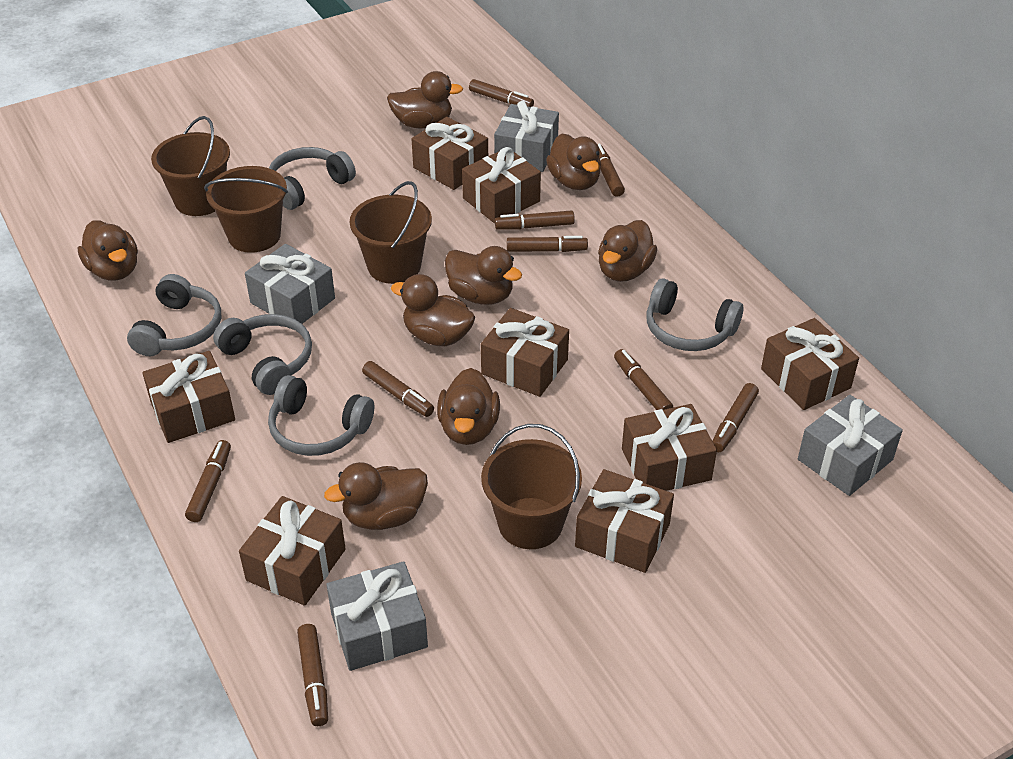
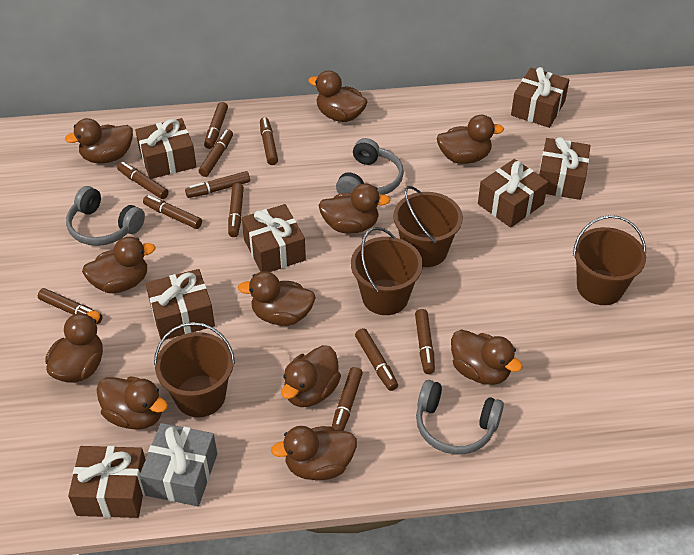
brown duck: [78,220,138,281] [324,462,428,530] [387,71,463,129] [391,274,475,346] [437,368,500,445] [445,246,522,305] [546,134,601,190] [598,220,657,282] = 8 -> [45,311,103,383] [65,118,133,164] [82,237,156,293] [96,377,168,430] [238,271,316,326] [271,426,357,480] [281,345,341,407] [308,70,368,122] [318,183,390,234] [437,115,504,164] [451,329,523,385] = 11
brown gift: [142,351,235,443] [239,496,346,606] [412,117,488,190] [462,147,541,223] [481,308,569,397] [575,469,674,573] [622,404,717,491] [761,318,859,410] = 8 -> [68,446,146,518] [135,118,197,179] [146,269,215,340] [242,204,306,272] [478,159,548,228] [511,67,569,128] [539,137,590,200] = 7
brown marker: [185,440,231,522] [297,624,328,726] [362,361,434,417] [469,79,534,107] [495,210,575,230] [507,236,588,252] [597,143,625,197] [614,349,673,410] [712,383,759,452] = 9 -> [38,288,103,324] [117,162,169,199] [143,195,202,229] [185,171,250,198] [199,129,233,177] [204,102,228,149] [228,183,244,237] [260,117,278,165] [332,367,363,431] [355,328,398,391] [415,309,435,374] = 11
grey gift: [245,244,335,324] [326,561,428,671] [494,101,559,172] [798,395,903,496] = 4 -> [139,423,217,506] = 1
grey headphones: [127,274,221,356] [213,314,312,395] [268,375,374,456] [269,147,356,210] [647,278,743,351] = 5 -> [66,186,145,246] [336,138,404,195] [416,380,504,455] = 3

